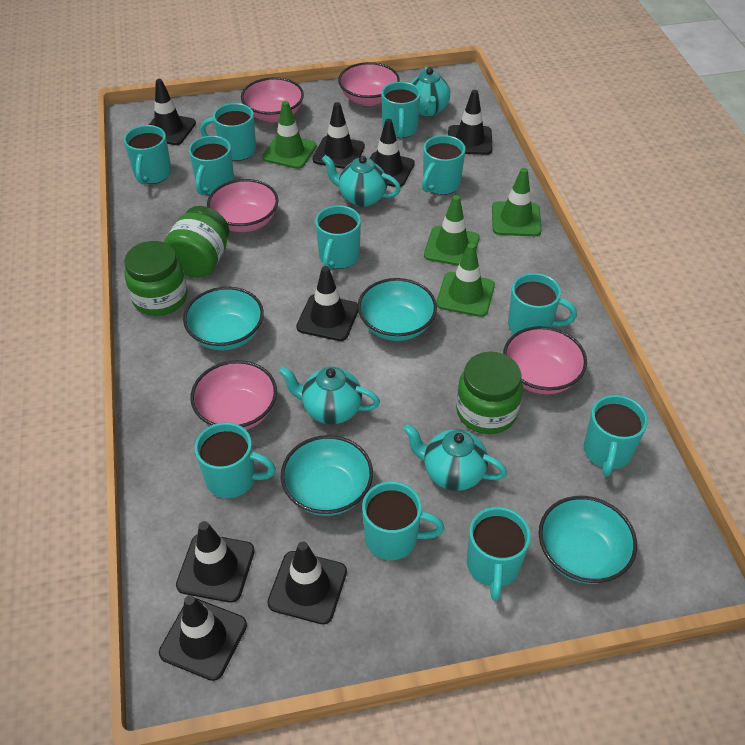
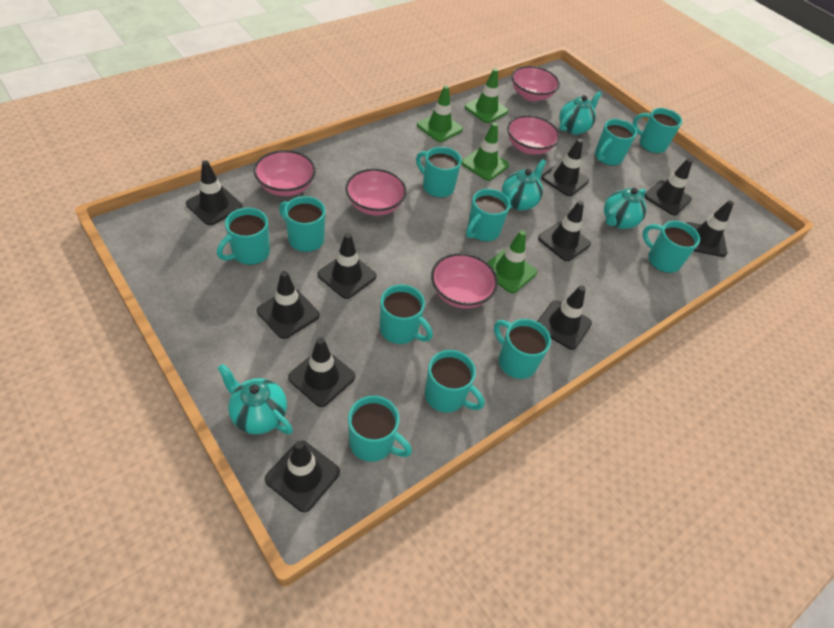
black traffic cone: [149,79,196,145] [159,595,247,681] [176,521,255,603] [267,541,347,624] [296,266,358,341] [313,102,365,169] [369,119,415,187] [448,90,492,155] = 8 -> [186,160,243,225] [257,271,319,339] [265,441,340,512] [288,337,355,407] [318,233,376,299] [537,285,592,350] [538,201,591,261] [541,139,589,196] [644,158,692,215] [686,200,734,257] = 10
green jar: [124,241,188,316] [164,206,229,278] [456,352,523,434] = 3 -> none = 0
turquoise bowl: [183,287,264,350] [281,435,373,516] [358,278,437,341] [539,496,637,584] = 4 -> none = 0

